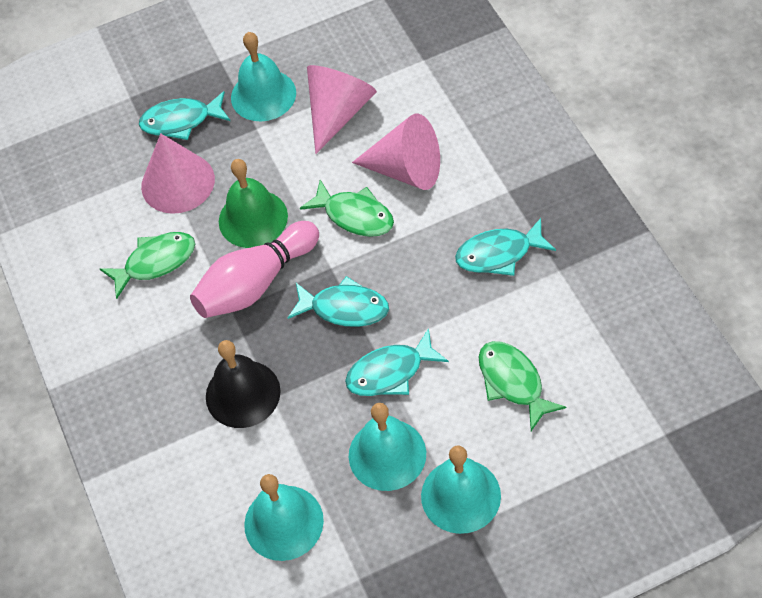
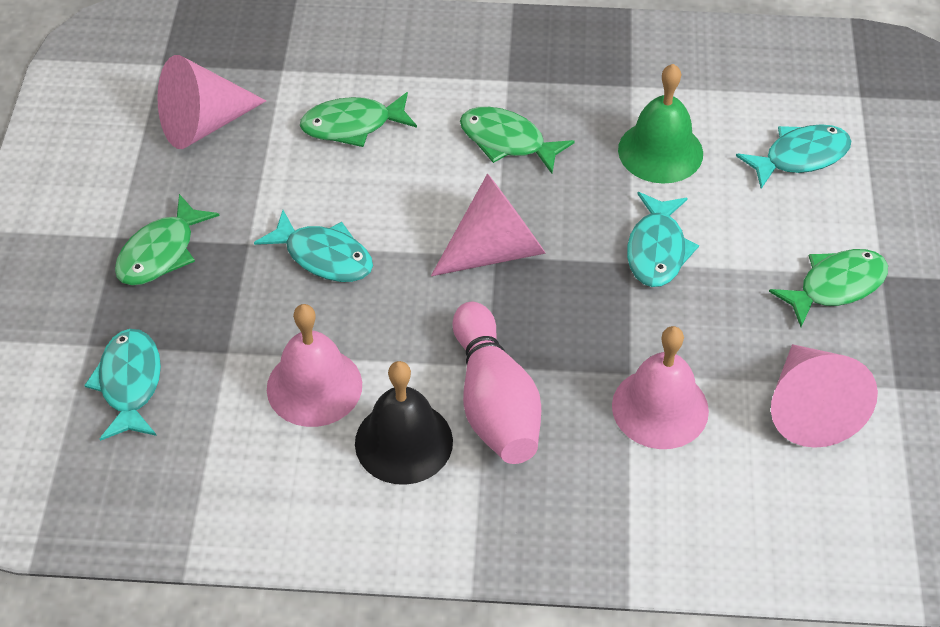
green fish: [100,232,195,299] [300,180,394,237] [479,341,566,431] = 3 -> [115,194,220,286] [300,92,417,147] [460,107,575,174] [769,249,888,327] = 4
pink bell: none = 0 -> [267,304,362,427] [612,326,709,449] = 2
turquoise bell: [231,32,296,121] [244,474,324,561] [349,403,426,491] [421,446,501,534] = 4 -> none = 0

